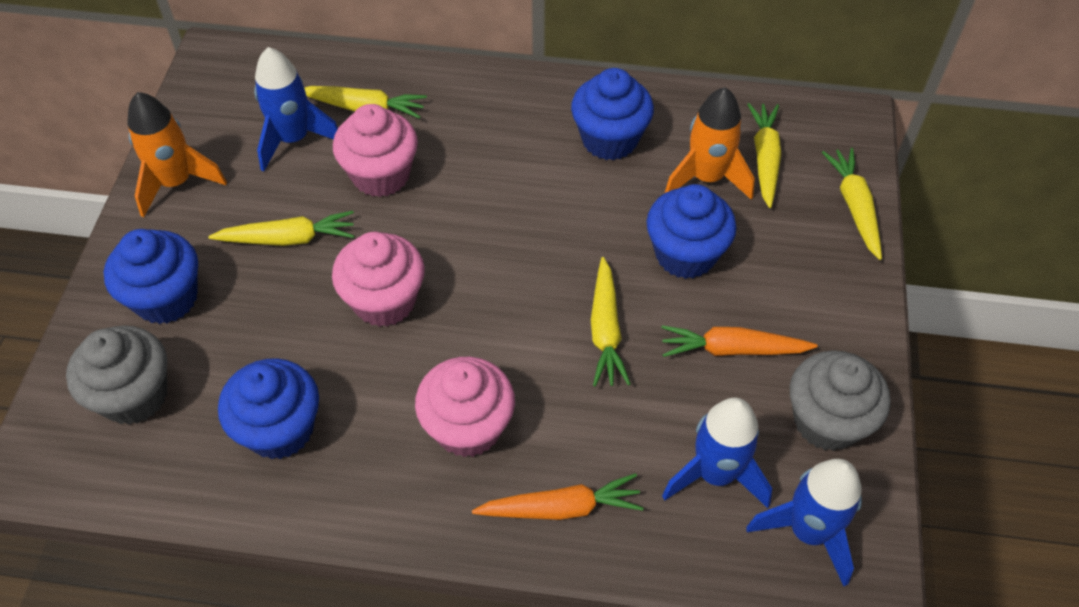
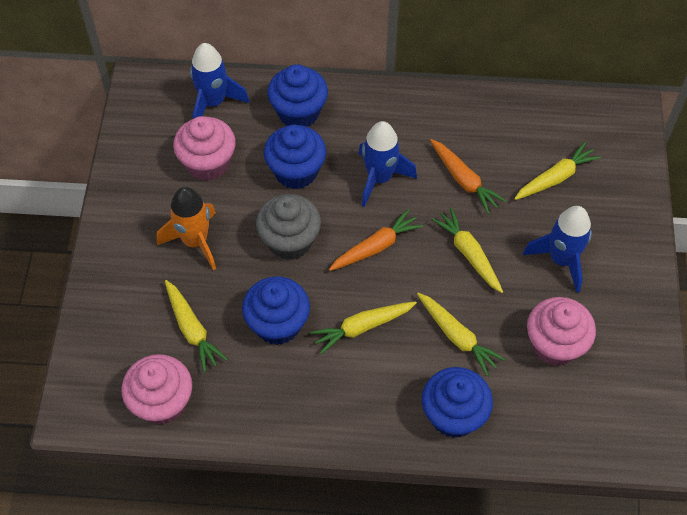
grey cupcake: [66,325,168,425] [790,350,891,451] = 2 -> [256,194,321,260] = 1
orange rocket: [127,92,227,217] [664,87,755,200] = 2 -> [157,187,216,271] = 1

